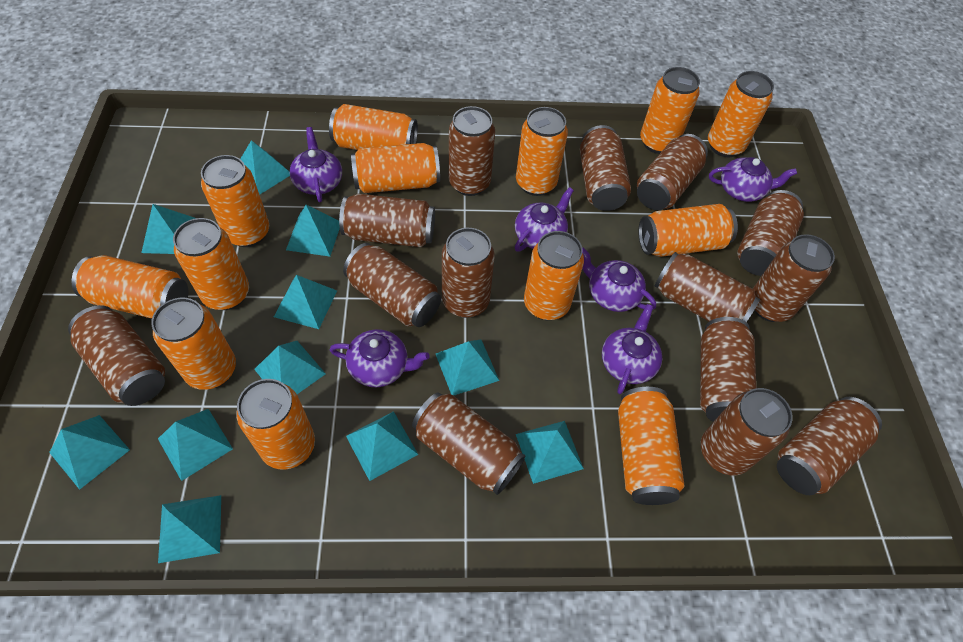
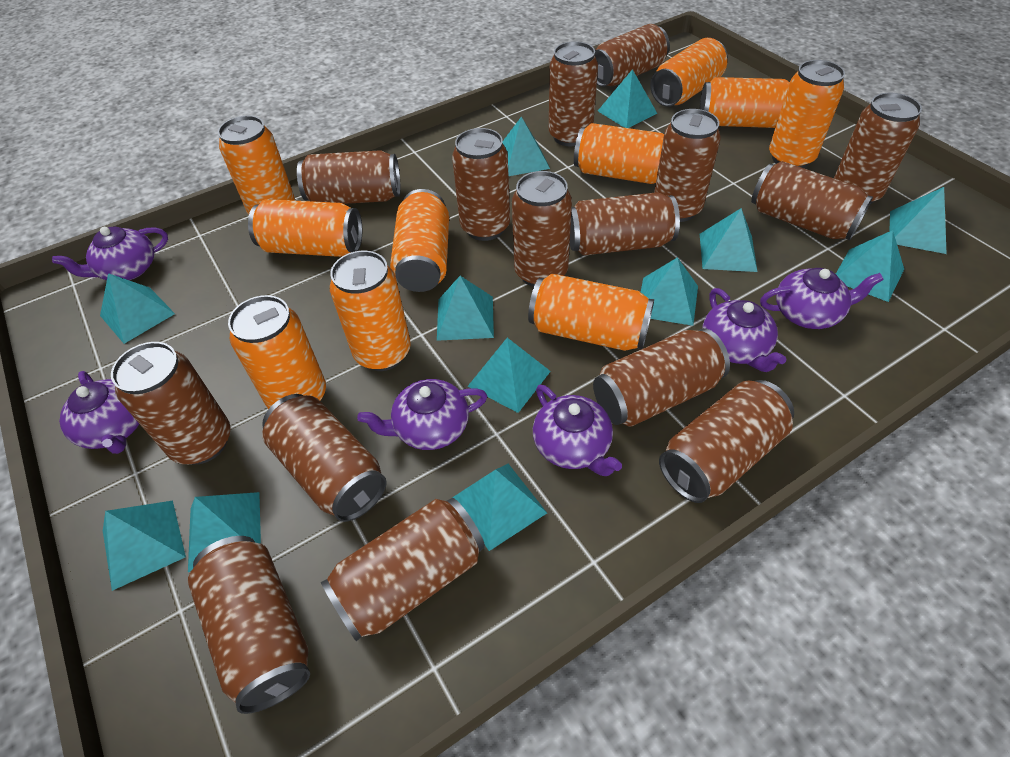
brown can: [68,305,165,406] [339,194,435,247] [343,243,441,327] [412,392,525,495] [442,228,495,318] [449,106,495,196] [580,125,631,211] [637,134,708,210] [654,252,760,322] [700,317,756,422] [701,388,793,475] [737,190,804,276] [753,234,835,322] [777,397,882,495] = 14 -> [111,342,231,465] [188,536,310,714] [262,394,386,522] [297,150,400,204] [321,498,485,642] [452,128,510,241] [512,171,572,287] [549,41,598,146] [570,192,680,255] [593,328,730,427] [595,24,670,87] [654,109,721,222] [659,380,794,503] [751,161,873,241] [834,93,922,205] = 15
orange can: [72,255,188,319] [151,298,236,390] [173,218,249,310] [201,155,269,247] [237,379,315,470] [329,104,418,150] [351,143,440,193] [516,107,568,196] [524,231,584,320] [618,387,685,505] [638,204,738,257] [640,67,700,154] [708,71,774,157] = 13 -> [218,115,296,215] [228,295,326,409] [248,199,362,257] [330,251,411,371] [390,189,449,292] [528,274,654,351] [574,123,664,184] [650,38,728,107] [700,77,790,128] [769,60,845,168] = 10
turquoise pyramid: [49,415,130,490] [141,204,196,254] [158,409,233,481] [158,495,221,563] [240,140,290,195] [254,341,326,394] [274,275,337,329] [286,205,340,257] [346,411,418,481] [436,340,499,396] [516,421,584,484] = 11 -> [100,273,175,344] [103,501,186,591] [188,492,261,572] [437,276,494,341] [452,464,547,551] [468,338,551,413] [503,117,550,176] [598,69,657,128] [641,257,698,326] [700,208,758,272] [836,230,904,302] [889,187,947,254] = 12

